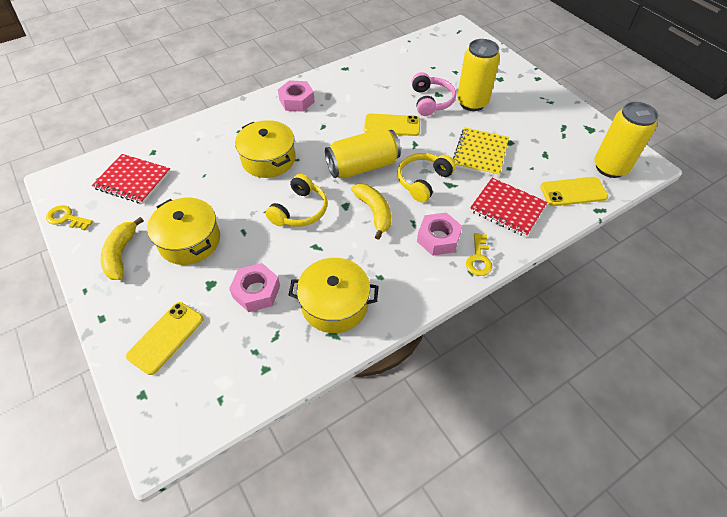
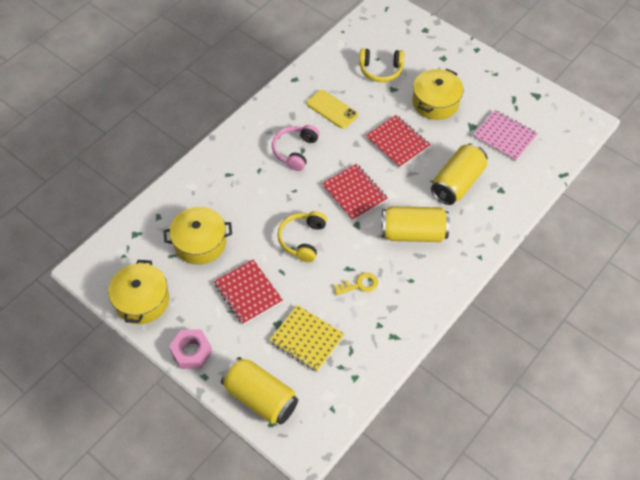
pink notebook: none = 0 -> [473,110,538,162] = 1
pink nut: [229,263,280,312] [278,80,315,112] [417,213,462,256] = 3 -> [169,329,212,369] = 1
red notebook: [92,154,171,204] [470,178,547,237] = 2 -> [214,260,283,325] [322,164,388,221] [366,115,430,168] = 3
yellow banana: [101,217,144,280] [351,184,391,240] = 2 -> none = 0
yellow key: [46,205,93,231] [466,233,492,276] = 2 -> [334,273,378,295] = 1
yellow phone: [126,302,203,375] [364,114,420,136] [540,177,608,206] = 3 -> [306,90,358,129] = 1

